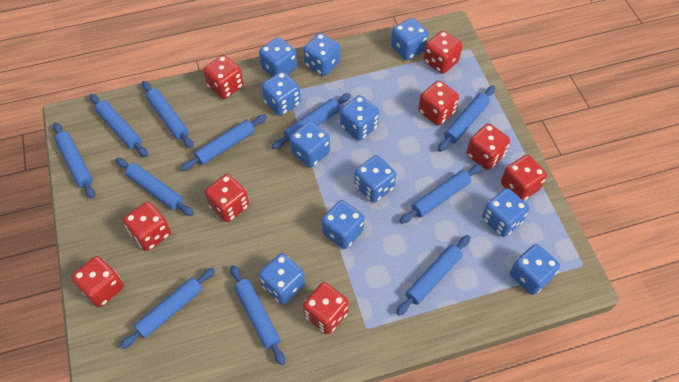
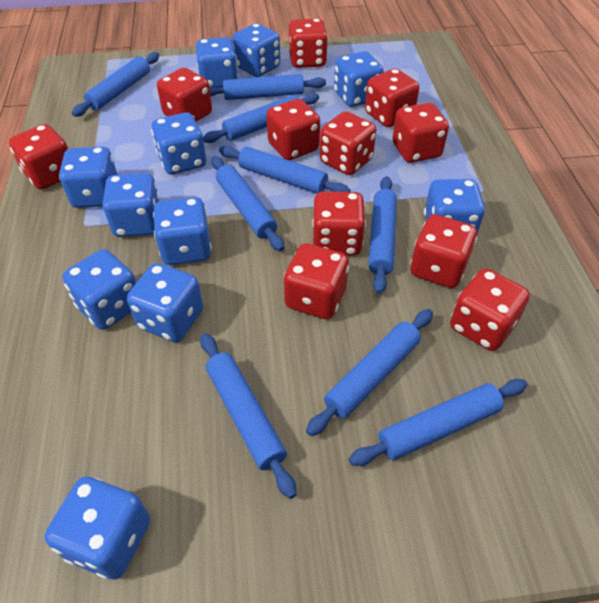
blue rolling pin: [53,122,95,199] [89,94,148,157] [116,158,194,216] [120,268,215,349] [142,81,193,148] [181,114,267,171] [230,265,285,365] [272,93,351,149] [396,235,471,316] [400,164,482,224] [438,86,495,152] = 11 -> [72,52,159,117] [200,333,296,499] [203,93,319,143] [209,74,326,100] [211,156,284,252] [219,146,350,193] [306,309,433,436] [349,379,527,466] [368,176,397,294] = 9
red dice: [71,256,124,307] [123,202,171,251] [203,55,243,99] [205,174,249,222] [303,282,349,334] [418,81,459,125] [424,31,462,74] [466,123,510,170] [501,155,547,201] = 9 -> [9,124,68,189] [157,68,212,122] [266,99,320,160] [284,243,349,319] [288,18,328,68] [312,191,366,256] [320,111,376,175] [365,69,419,127] [392,103,449,163] [410,214,477,288] [450,268,530,351] = 11

